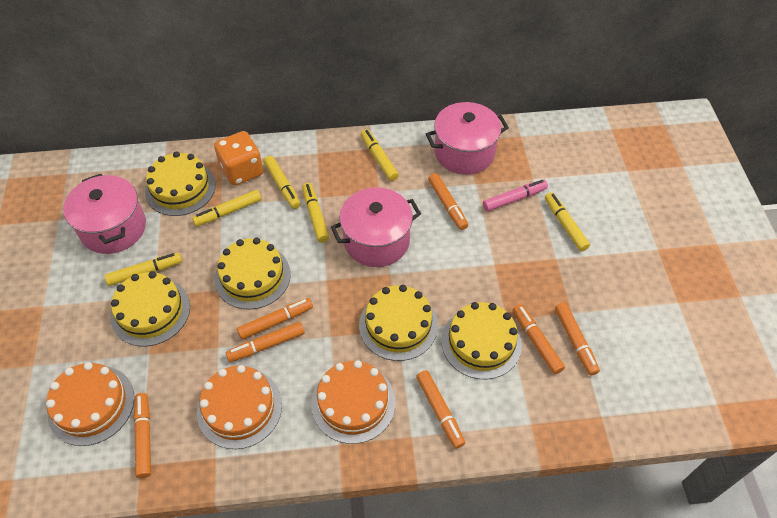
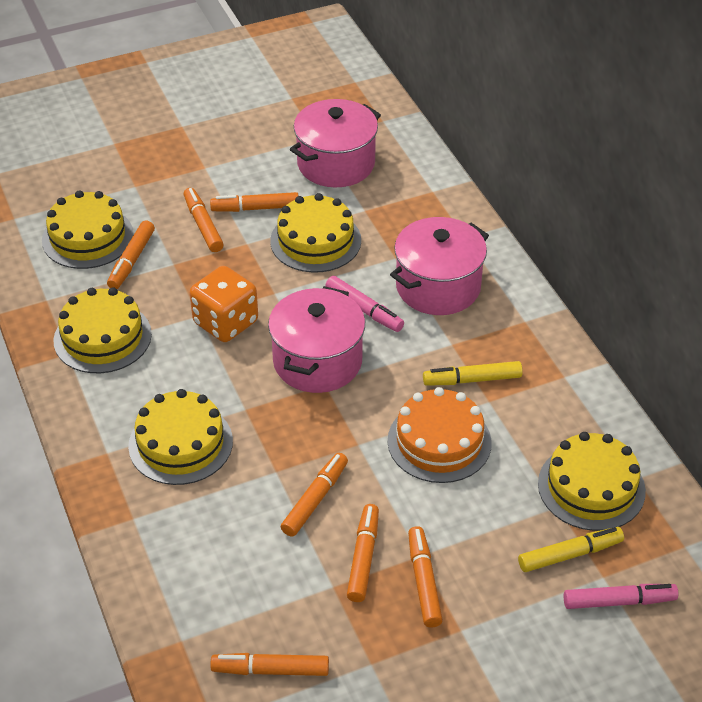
orange cake: [46,362,135,446] [197,365,282,449] [311,360,395,444] = 3 -> [388,387,492,483] = 1
pink marker: [483,180,548,212] = 1 -> [325,276,404,332] [564,584,678,609] = 2
yellow marker: [105,253,182,286] [192,190,261,226] [263,156,301,209] [302,183,329,243] [361,129,399,181] [545,192,590,251] = 6 -> [423,361,523,386] [518,527,624,572] = 2

